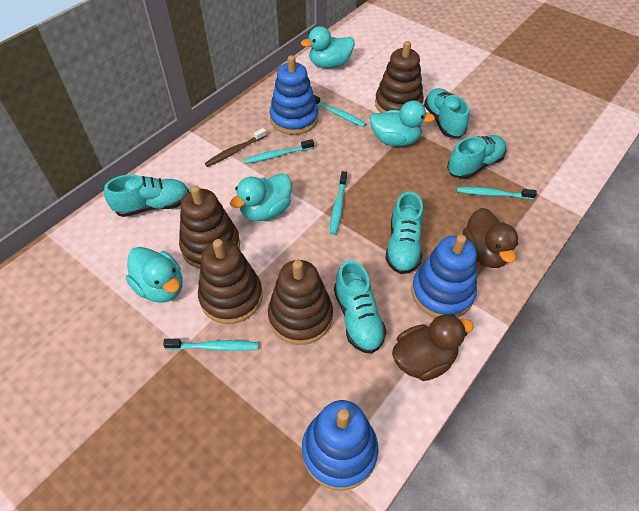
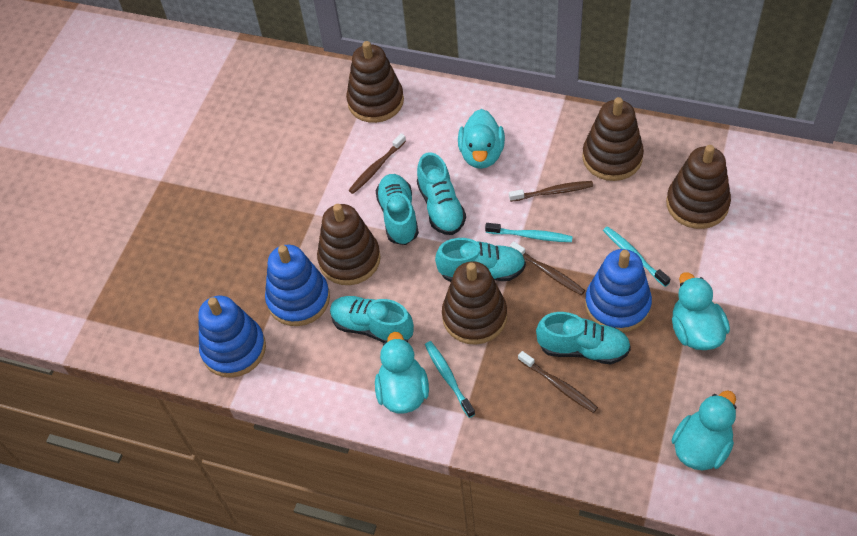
brown duck: [392,314,474,381] [463,208,518,268] = 2 -> none = 0
brown stacking toy: [179,185,240,269] [198,239,263,324] [268,260,333,345] [375,41,424,113] = 4 -> [317,204,381,285] [346,41,404,123] [442,261,507,345] [582,97,644,181] [666,145,731,229] = 5
brown toothbrush: [205,128,267,167] = 1 -> [348,134,406,194] [509,181,593,202] [510,241,585,295] [518,351,598,413] = 4
turquoise toothbrush: [163,339,259,351] [244,139,314,164] [314,95,366,127] [330,171,347,235] [457,187,537,199] = 5 -> [425,341,475,418] [485,223,573,242] [603,226,670,287] = 3

